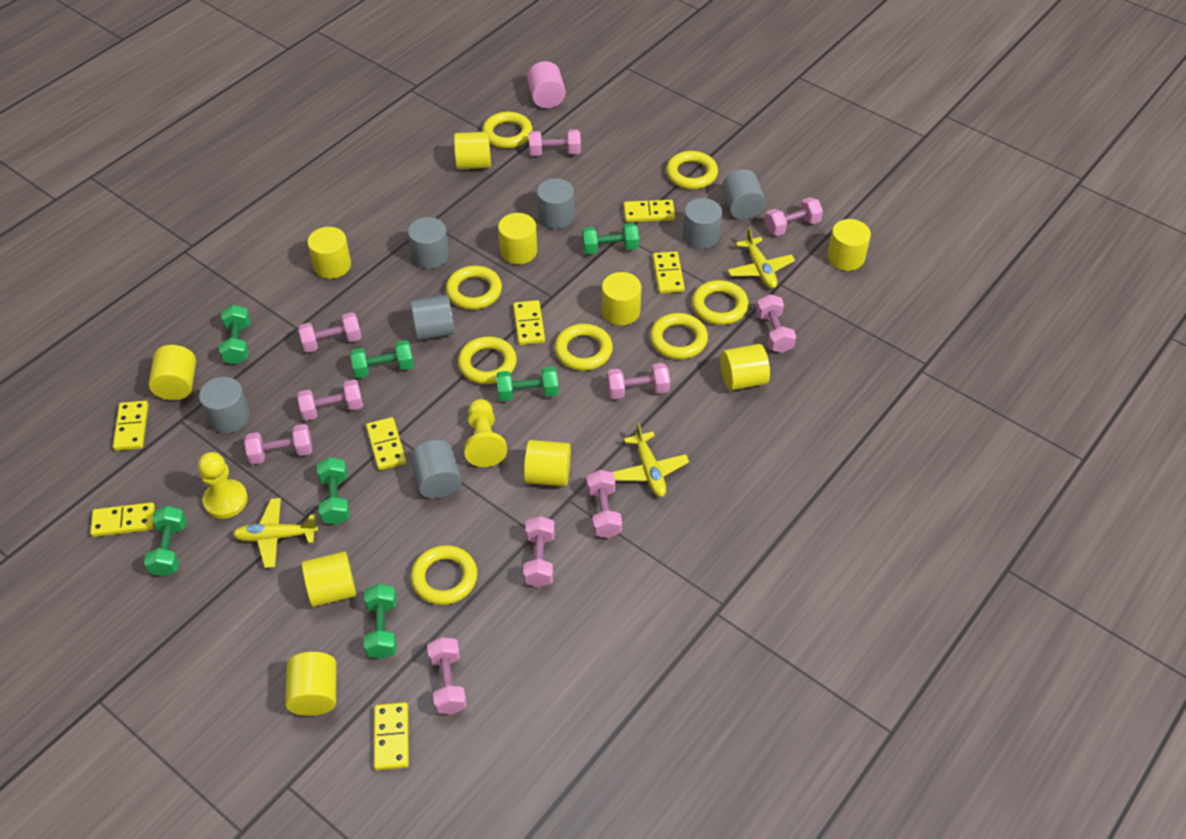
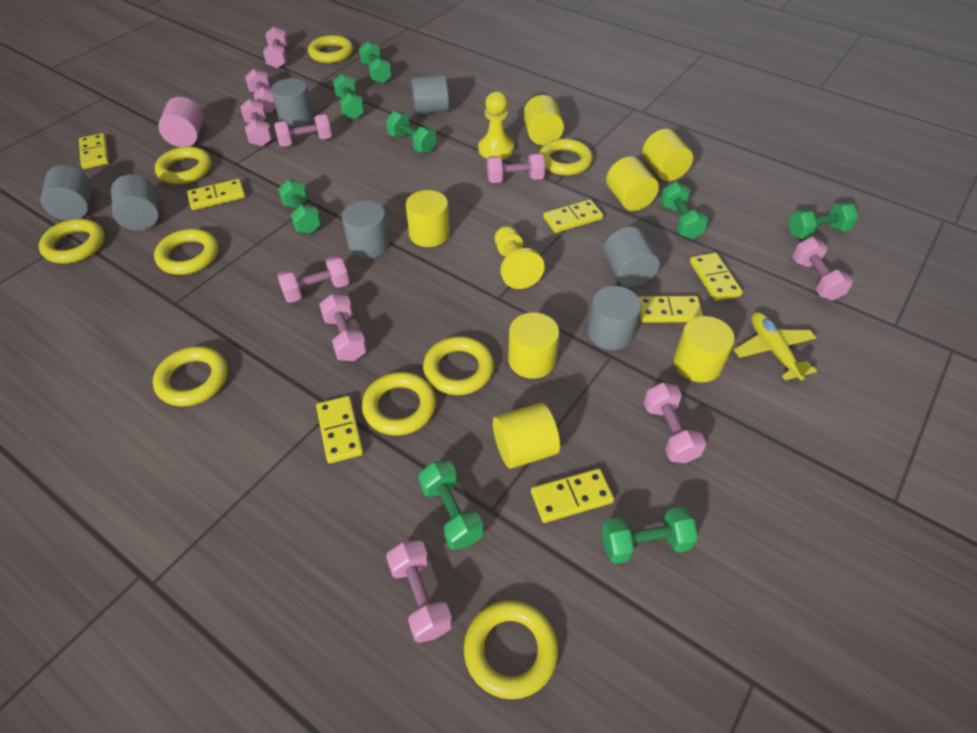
green dumbbell: [144,506,186,576] [219,305,250,364] [317,457,350,525] [350,340,414,378] [364,584,397,659] [496,366,559,401] [582,223,639,254] = 7 -> [278,179,321,234] [333,74,365,120] [359,41,392,84] [386,111,436,153] [418,461,484,550] [602,507,698,564] [660,182,708,239] [788,202,858,239] = 8
yellow cylinder: [149,345,196,400] [285,652,337,716] [302,551,356,607] [307,227,351,279] [454,132,491,169] [498,213,537,264] [524,440,571,486] [602,272,641,326] [720,344,770,391] [827,219,871,271] = 10 -> [406,190,450,247] [493,403,560,469] [508,312,559,379] [523,95,564,145] [606,156,659,211] [642,129,693,181] [674,316,735,382] = 7
yellow plane: [233,498,318,568] [612,423,689,497] [728,227,795,288] = 3 -> [734,312,817,381] = 1
yellow ring: [411,545,477,605] [446,266,502,310] [458,336,517,384] [482,112,533,148] [554,324,613,371] [650,313,708,359] [666,151,718,189] [692,280,749,325] = 8 -> [39,219,105,264] [153,346,228,406] [154,229,218,275] [155,147,212,184] [308,35,353,63] [362,372,436,435] [423,336,494,395] [464,600,558,699] [539,138,593,176] = 9

